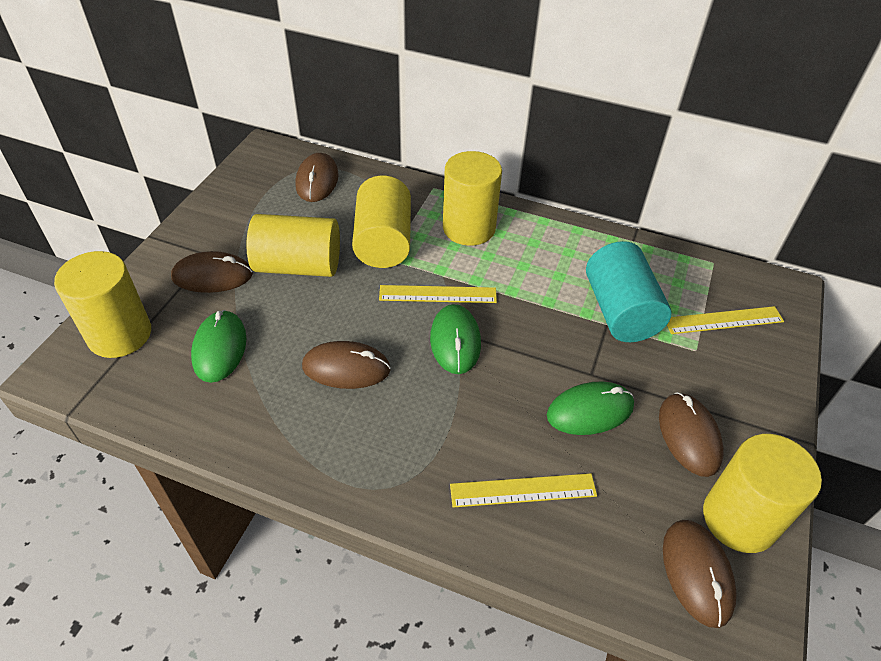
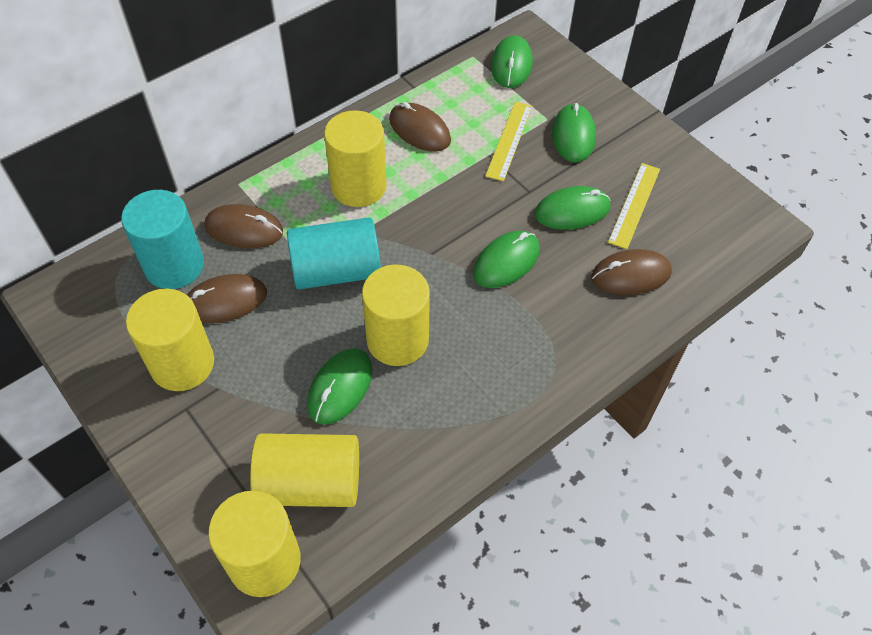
brown mouse: [171,251,253,293] [295,153,339,202] [302,341,391,389] [659,392,724,477] [663,520,737,628] = 5 -> [187,274,267,323] [205,204,283,248] [389,102,451,152] [591,249,672,295] = 4
green mouse: [191,310,247,383] [430,304,481,374] [547,382,634,435] = 3 -> [307,348,372,425] [473,231,540,288] [491,35,533,88] [535,186,611,230] [552,103,596,162] = 5
turquoise cylinder: [586,241,672,342] = 1 -> [121,190,204,289] [287,217,381,290] = 2
yellow ruler: [379,285,497,303] [450,473,597,508] [667,306,784,334] = 3 -> [485,102,532,181] [608,163,660,249] = 2

